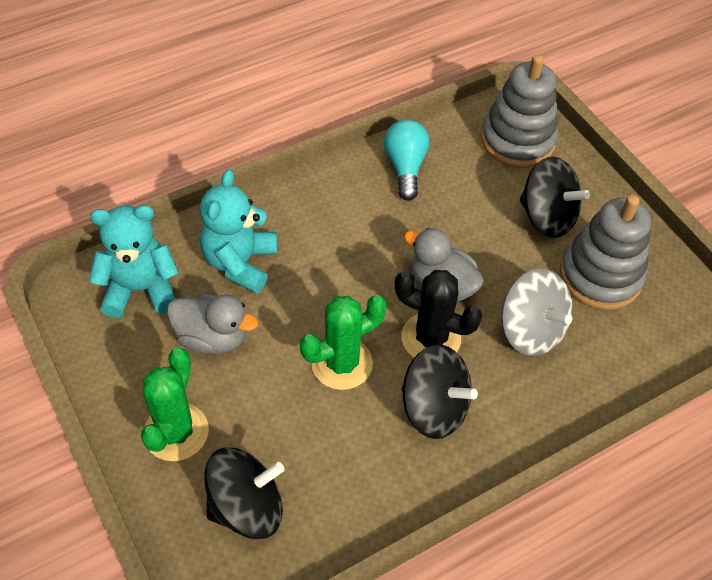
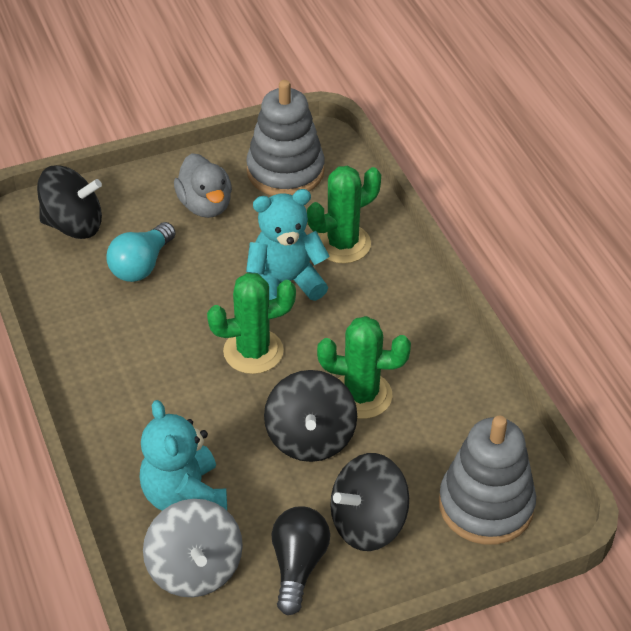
black cactus: [395,270,482,358] = 1 -> none = 0
black light bulb: none = 0 -> [272,506,330,615] = 1
green cactus: [141,348,209,461] [300,295,387,390] = 2 -> [207,273,296,374] [307,166,381,263] [317,316,411,419] = 3
grey duck: [167,294,258,354] [404,228,484,302] = 2 -> [174,153,232,218] = 1

